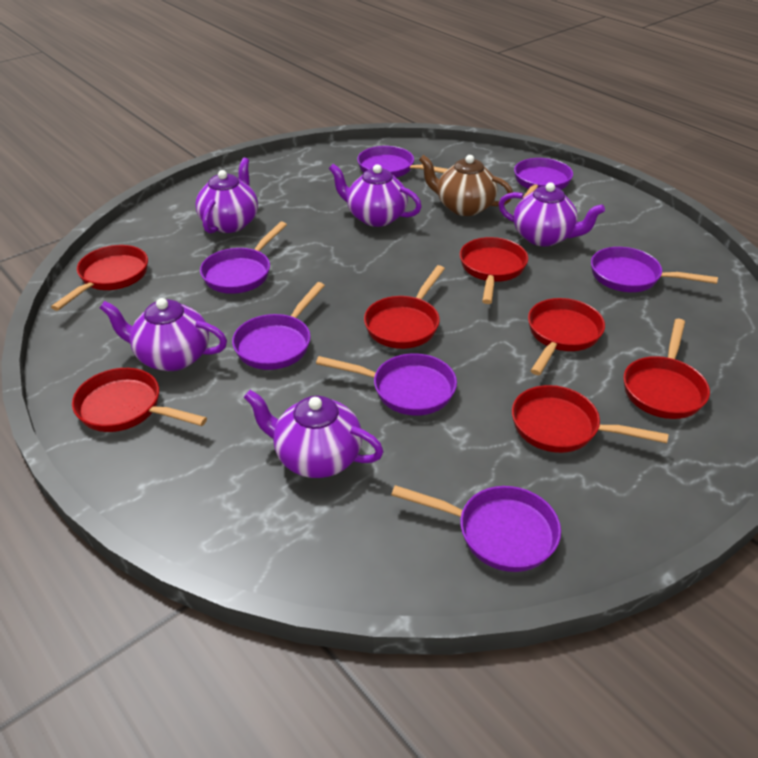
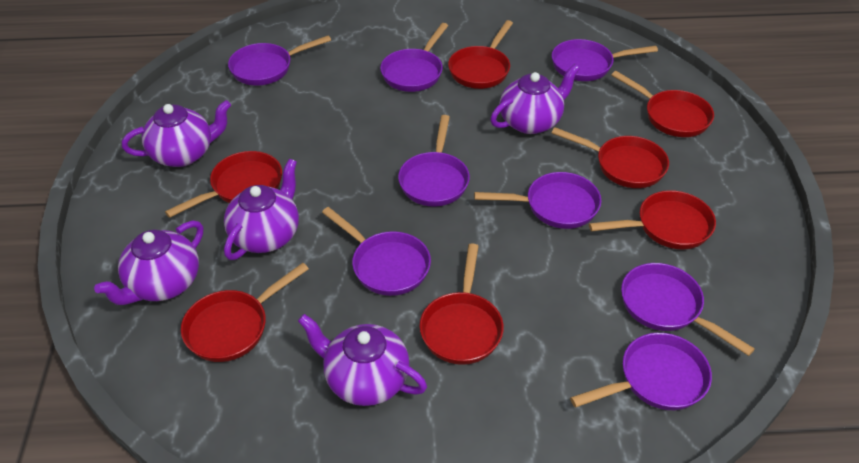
brown teapot: [419,155,513,216] = 1 -> none = 0
purple pan: [200,222,287,294] [232,282,325,370] [316,353,457,416] [357,146,448,178] [391,485,561,572] [514,158,573,200] [591,247,718,292] = 7 -> [228,35,331,86] [322,207,431,296] [380,23,448,92] [398,115,470,207] [474,172,601,229] [552,39,658,81] [570,333,712,410] [621,263,755,356] = 8

